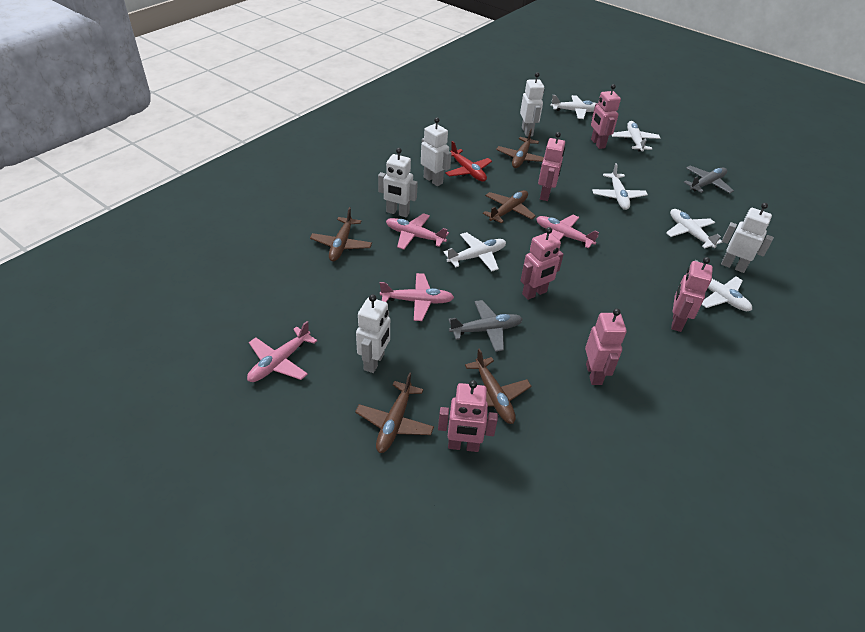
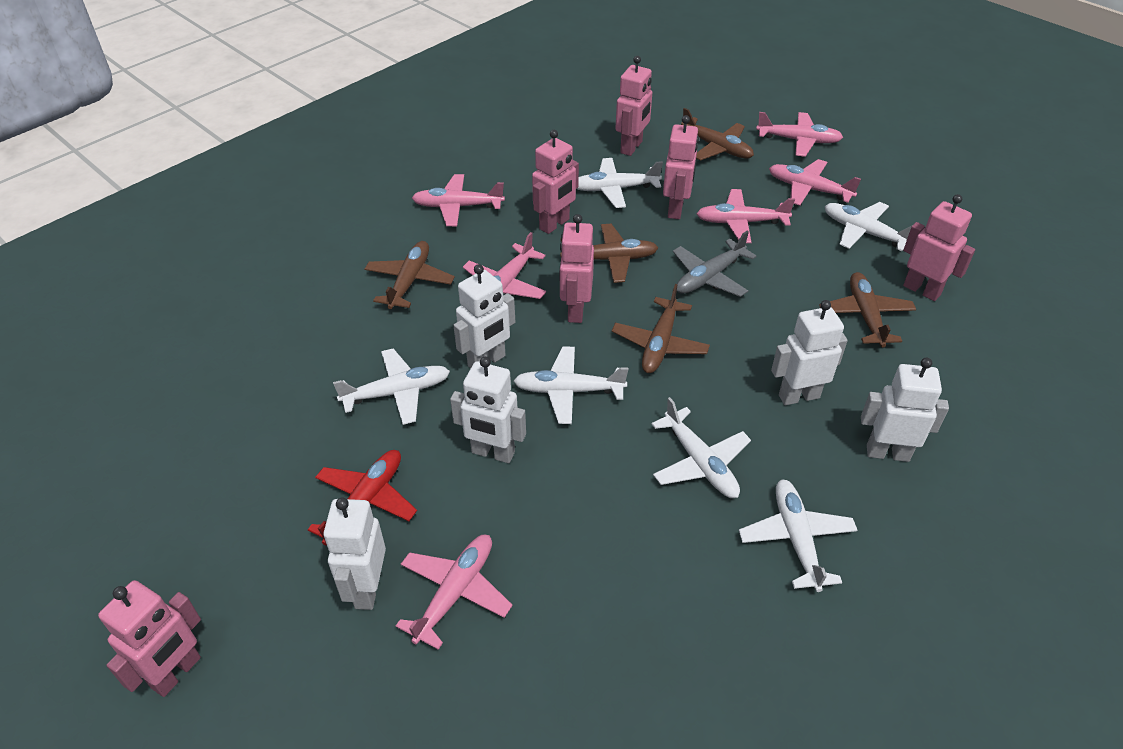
grey plane: [448,300,523,352] [684,166,734,193] = 2 -> [673,231,757,297] = 1
pink plane: [247,321,317,382] [380,273,454,321] [386,213,449,250] [536,215,599,249] = 4 -> [396,535,512,650] [412,174,505,226] [463,232,546,299] [697,189,795,243] [756,112,843,157] [769,159,861,206] = 6

